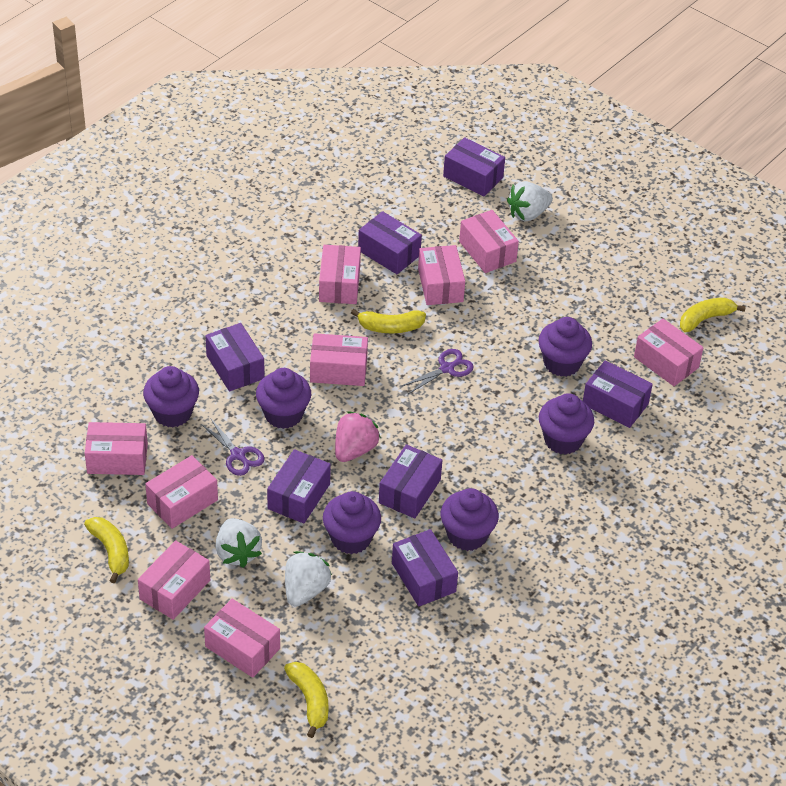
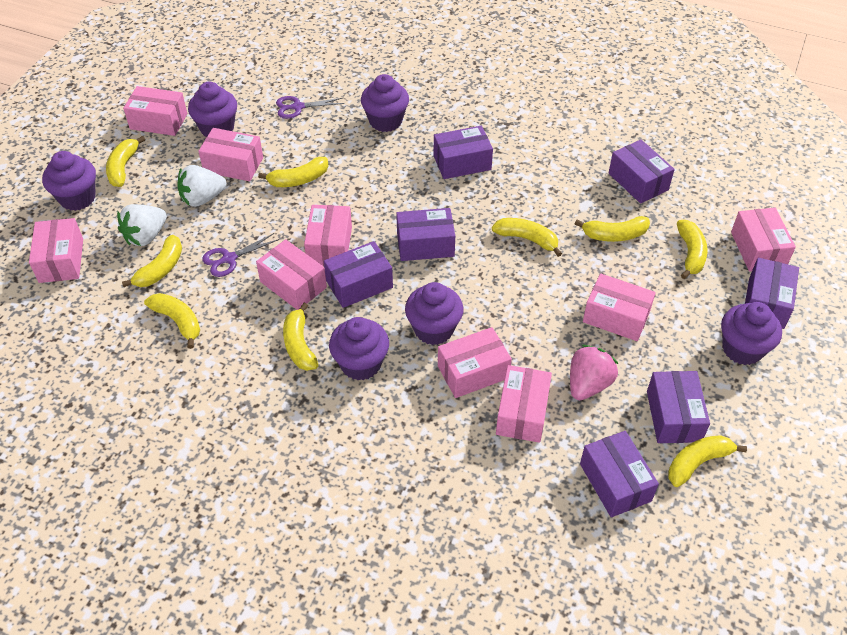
white strawberry: [216,518,262,568] [285,551,332,607] [507,181,553,221] = 3 -> [117,204,167,246] [177,165,227,207] = 2
yellow banana: [84,517,129,583] [284,662,329,738] [351,309,426,333] [680,298,746,332] = 4 -> [106,136,145,187] [122,235,182,287] [144,293,200,349] [258,157,328,187] [283,303,318,371] [492,218,562,257] [575,216,650,242] [668,435,747,487] [677,220,708,279] = 9

